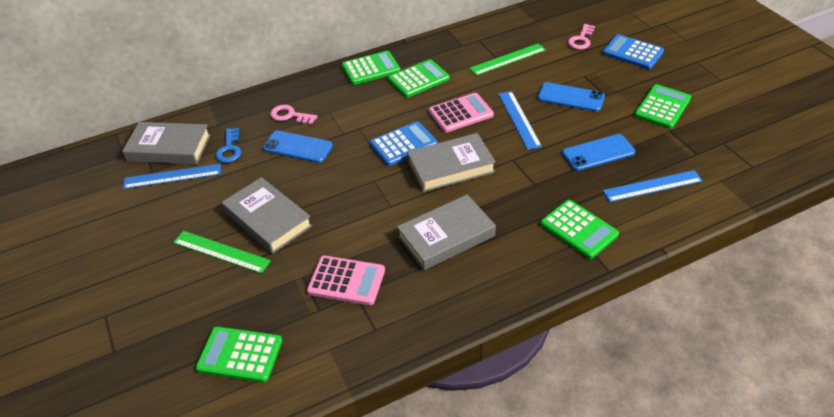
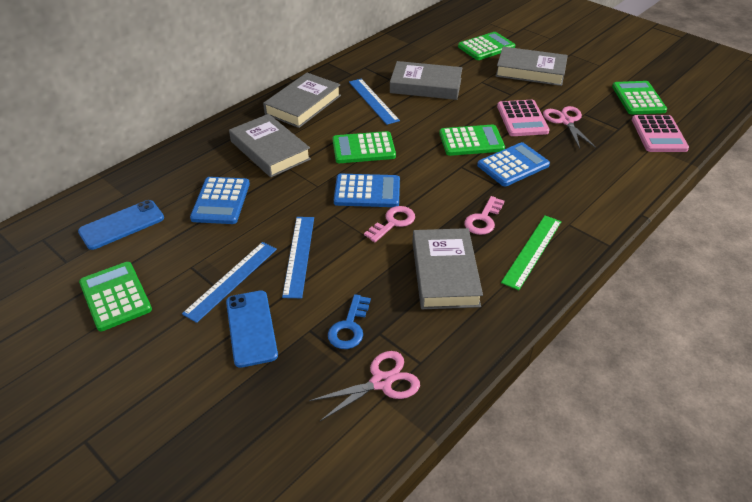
blue calculator: [370,121,438,166] [602,34,664,69] = 2 -> [190,177,250,224] [334,174,400,207] [477,142,550,187] = 3
blue phone: [263,130,333,163] [537,82,605,112] [562,134,635,171] = 3 -> [78,200,164,250] [226,290,278,368] = 2
green ruler: [173,231,271,274] [469,43,546,76] = 2 -> [501,215,562,290] = 1
grey book: [122,122,211,165] [222,177,312,254] [397,194,496,270] [407,133,496,192] = 4 -> [229,114,311,177] [263,73,341,128] [390,61,462,100] [412,228,483,309] [496,47,568,86] = 5
pink scissors: none = 0 -> [309,351,420,421] [543,106,596,148] = 2

